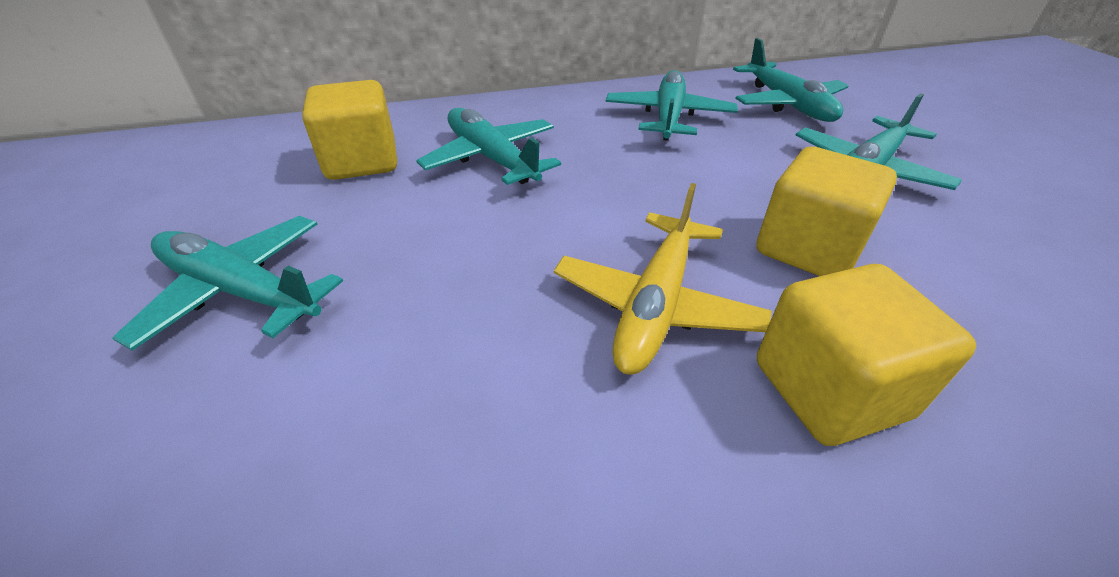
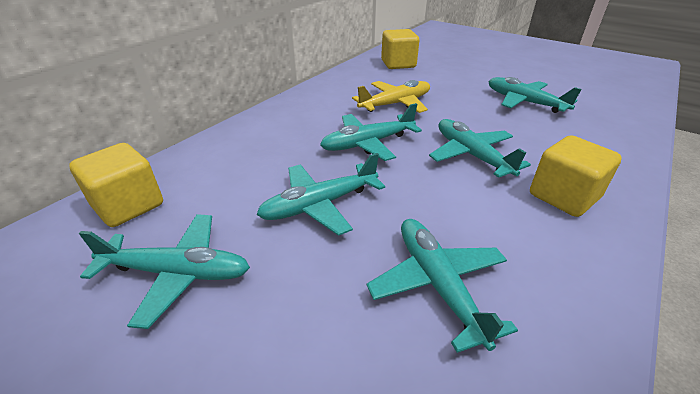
turquoise plane: [113,216,343,351] [416,108,561,185] [606,70,738,141] [733,38,848,122] [796,93,962,190] = 5 -> [79,214,250,329] [257,153,385,236] [320,103,422,161] [367,219,518,353] [429,119,531,178] [488,77,581,113] = 6

